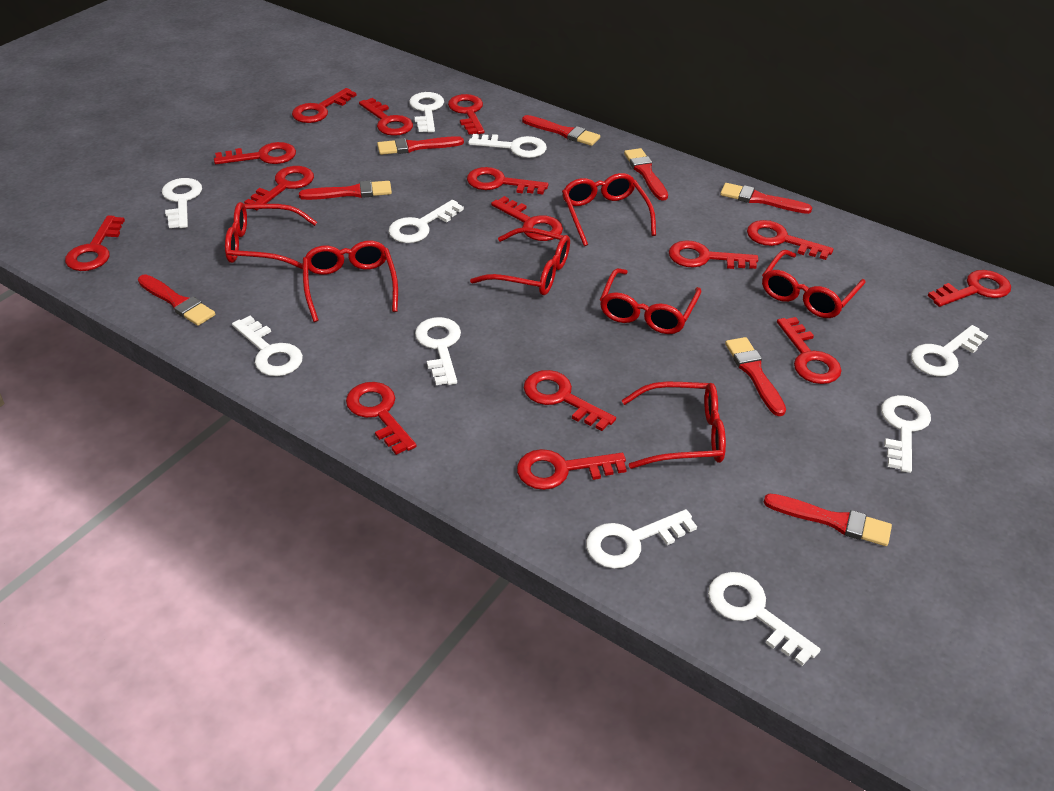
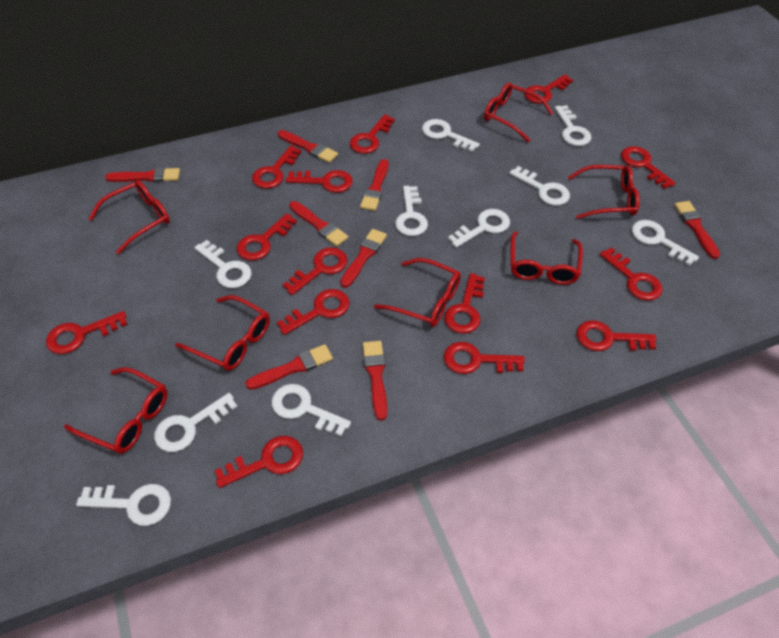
red key: [65,215,125,271] [214,142,296,164] [244,166,314,210] [292,88,357,123] [346,382,417,455] [359,98,413,136] [448,94,485,135] [467,167,548,194] [491,196,563,241] [517,449,627,490] [524,370,616,431] [669,240,758,269] [747,220,833,260] [777,317,842,384] [928,270,1011,307] = 15 -> [46,311,128,354] [214,436,303,488] [237,213,297,261] [252,146,301,189] [277,289,350,335] [283,247,348,295] [286,170,353,193] [350,114,395,154] [444,273,485,334] [444,342,525,374] [524,75,573,104] [577,320,656,351] [600,247,663,301] [621,146,676,189] = 14

